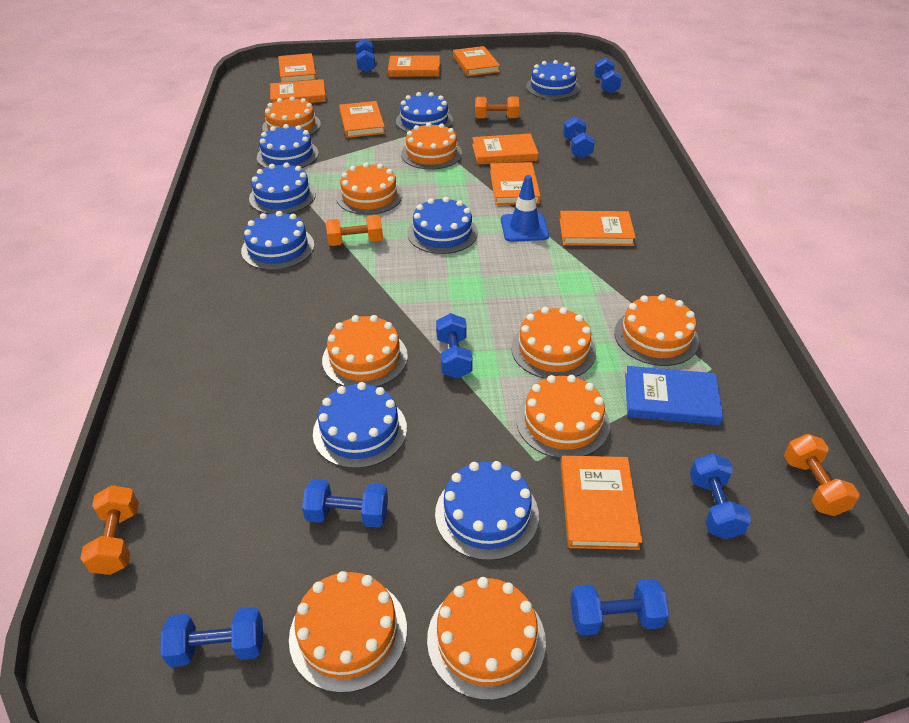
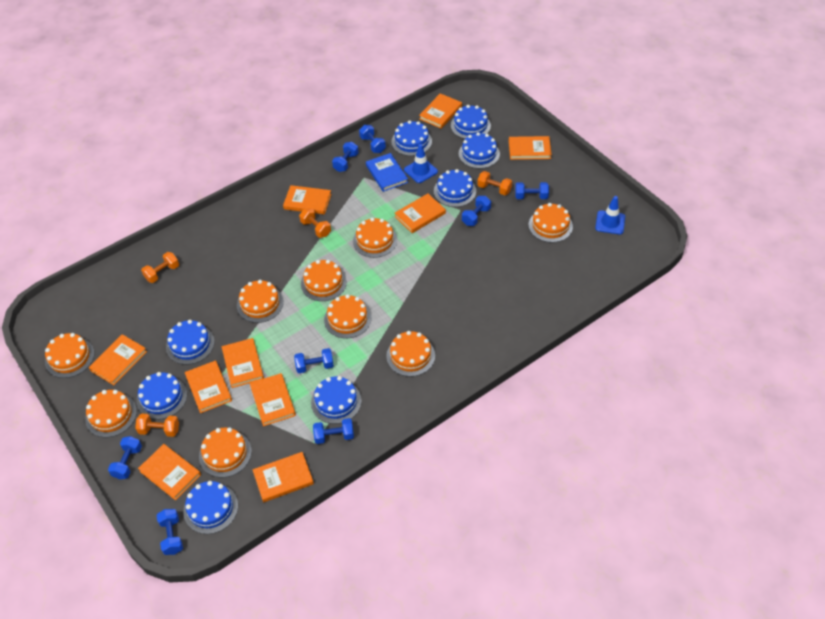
blue traffic cone: [501,175,549,242] = 1 -> [404,144,438,183] [595,196,625,235] = 2
orange book: [270,79,326,103] [278,53,317,83] [339,101,385,138] [388,56,440,77] [453,46,500,76] [472,134,539,165] [490,162,541,205] [559,211,636,246] [561,456,642,550] = 9 -> [89,334,147,385] [138,444,201,500] [185,360,232,413] [222,338,264,388] [250,373,296,426] [253,452,314,502] [283,185,331,215] [395,194,446,233] [419,94,462,129] [509,136,552,160] = 10

